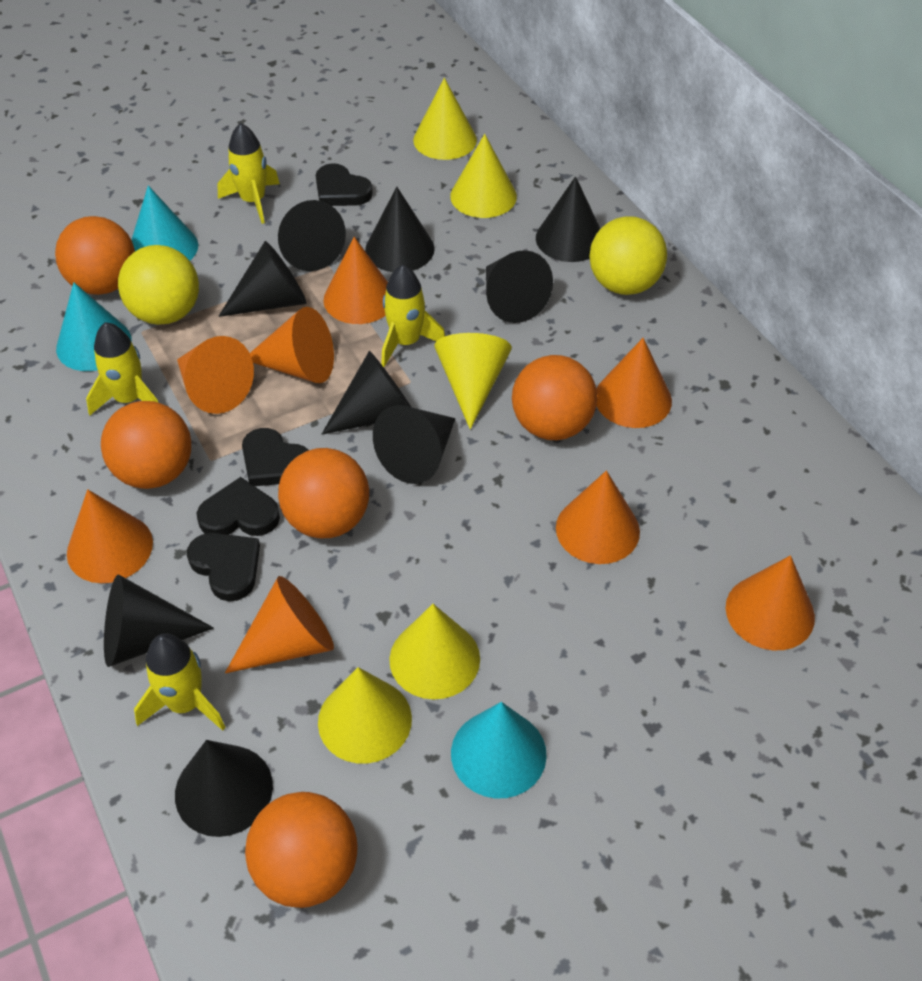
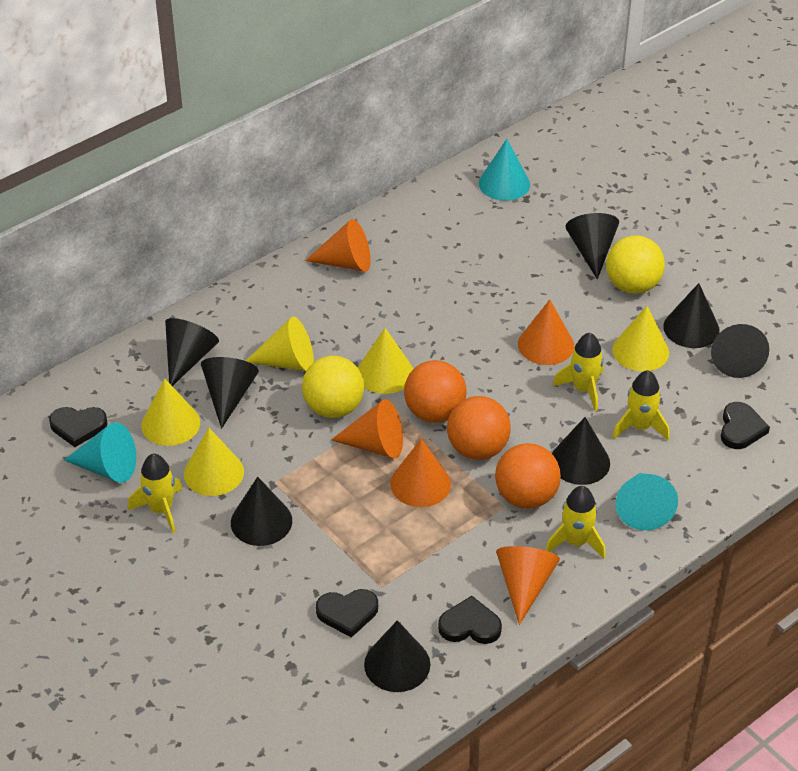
black cone: [104,575,214,667] [175,740,273,837] [219,241,307,317] [278,200,346,271] [322,351,411,435] [365,187,435,272] [373,405,455,484] [486,250,553,323] [536,176,600,262] = 9 -> [165,318,219,386] [201,357,259,429] [231,477,292,546] [364,620,430,692] [552,417,610,485] [565,213,619,280] [663,283,720,348] [711,324,769,378] = 8
orange ball: [55,216,135,295] [101,401,191,489] [245,792,358,908] [278,448,369,538] [512,355,597,440] = 5 -> [404,360,467,423] [447,396,511,460] [495,443,561,509] = 3
orange cone: [67,489,153,583] [177,336,254,414] [225,576,334,673] [250,307,334,383] [323,237,388,324] [556,471,640,564] [596,338,672,428] [726,555,815,650] = 8 -> [305,219,371,272] [331,399,403,459] [390,439,451,507] [496,546,560,625] [518,300,574,365] = 5

